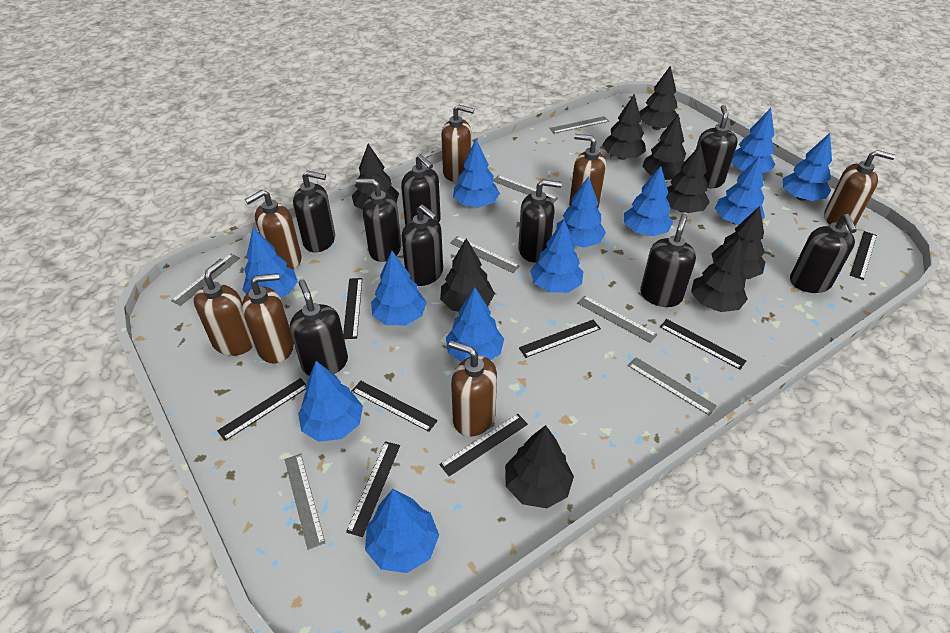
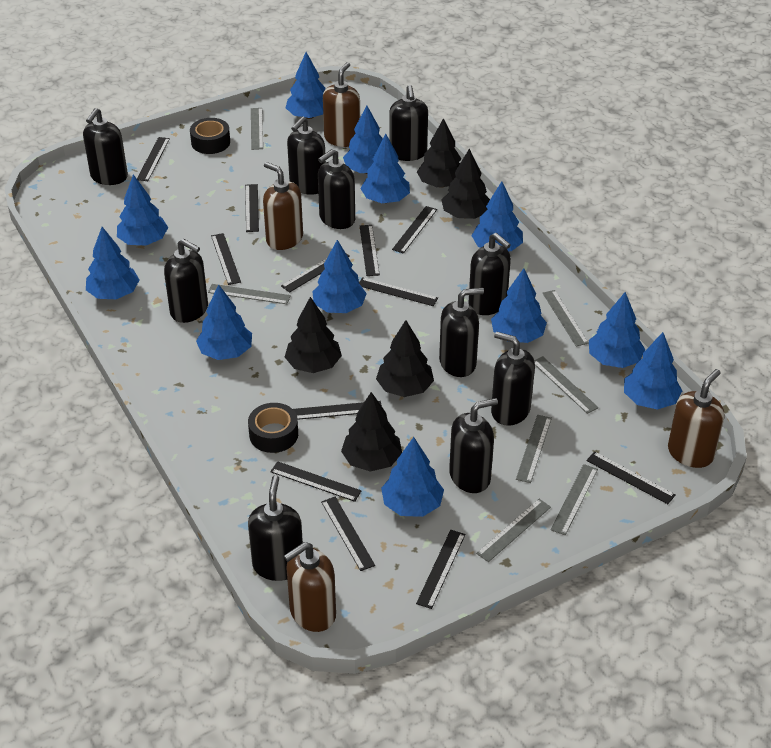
black ruler: [217,378,306,441] [343,278,362,339] [346,441,400,537] [352,381,438,432] [439,414,528,476] [519,320,601,358] [660,319,747,370] [850,231,877,280] = 8 -> [137,137,170,181] [211,233,241,285] [245,184,259,232] [270,461,362,502] [281,253,350,293] [293,401,382,420] [321,497,375,571] [359,277,438,306] [360,225,380,276] [392,206,437,254] [416,530,465,609] [586,451,676,504] = 12
black soap dispenser: [290,280,348,376] [293,170,335,252] [356,179,401,262] [401,154,441,226] [402,204,443,286] [518,180,562,263] [640,214,696,307] [696,105,738,188] [790,214,857,293] = 9 -> [83,108,128,185] [164,239,208,323] [248,475,303,581] [287,116,326,195] [318,149,355,229] [389,85,428,161] [439,288,484,377] [449,398,498,493] [468,233,511,315] [491,331,535,426] = 10
black tape: none = 0 -> [190,118,230,154] [248,403,298,453] = 2
black tree: [352,144,399,210] [440,238,495,311] [505,425,574,508] [602,94,646,160] [639,65,680,130] [642,114,686,180] [666,144,710,213] [691,237,748,312] [712,206,765,279] = 9 -> [285,297,342,373] [341,392,402,472] [376,320,434,397] [417,118,461,188] [442,149,490,219] = 5
brown soap dispenser: [194,259,254,356] [242,273,294,364] [245,190,302,269] [441,104,474,182] [449,341,497,437] [569,134,606,209] [824,150,895,230] = 7 -> [263,162,303,250] [284,542,336,632] [323,62,360,147] [668,369,724,468] = 4

